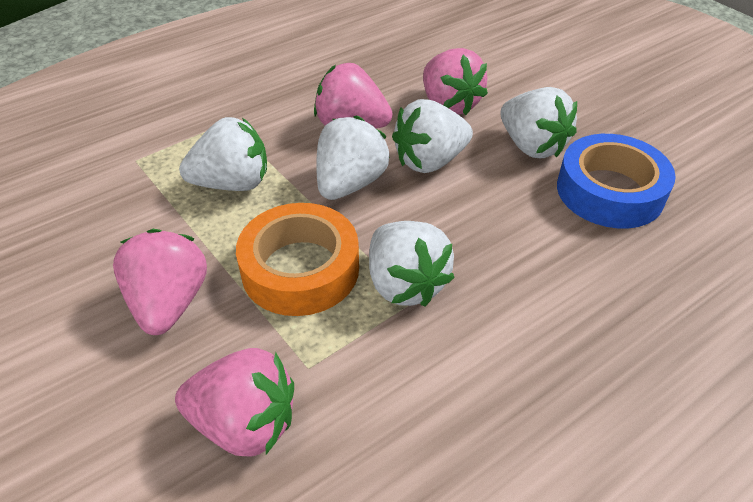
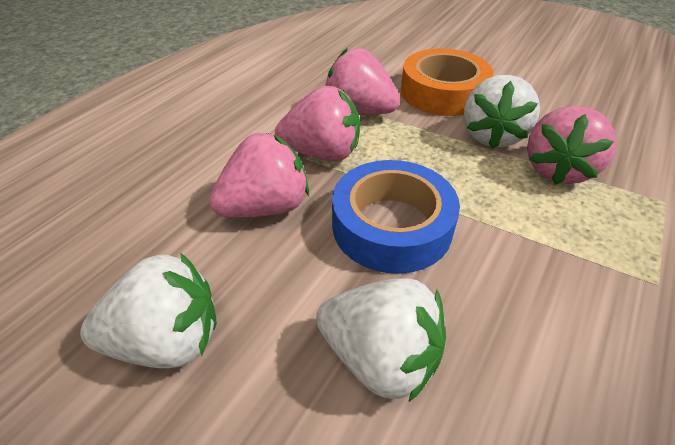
white strawberry: [179,117,267,191] [316,115,390,200] [369,221,455,306] [392,99,473,173] [500,87,577,158] = 5 -> [80,253,217,368] [316,278,446,403] [463,75,540,149] = 3

